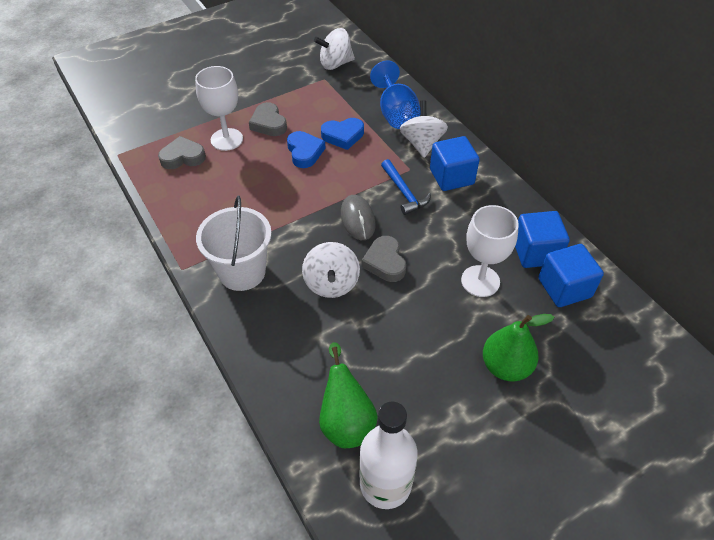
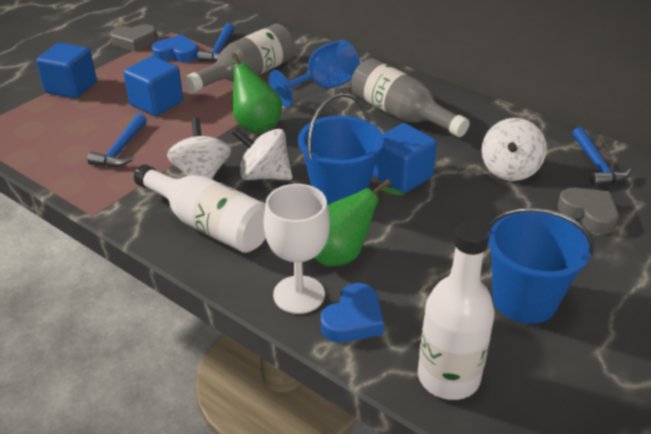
blue bucket: none = 0 -> [298,93,384,205] [487,208,594,324] = 2
blue hammer: [381,159,431,215] = 1 -> [87,114,147,167] [197,23,234,62] [572,127,631,186] = 3
grey bottle: none = 0 -> [184,24,295,93] [351,58,469,137] = 2
grey heart: [158,136,206,169] [249,102,287,136] [361,236,406,282] = 3 -> [110,24,157,51] [557,188,619,234] = 2
grey mouse: [341,195,376,240] = 1 -> none = 0
white bottle: [359,401,418,509] = 1 -> [134,164,266,253] [418,220,495,400] = 2
white bucket: [196,196,272,291] = 1 -> none = 0
white goblet: [195,66,243,151] [461,205,519,297] = 2 -> [264,184,330,314] = 1

